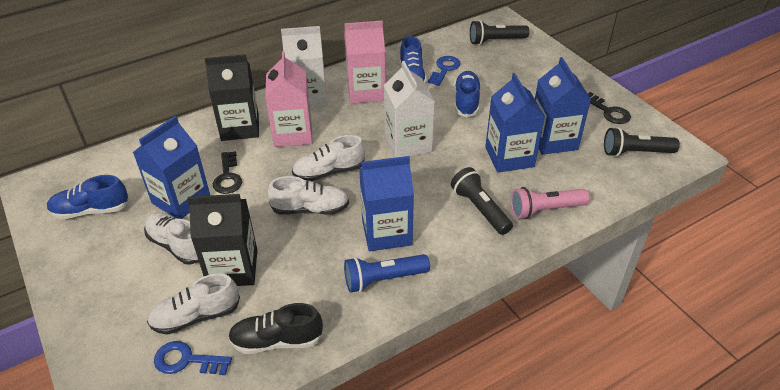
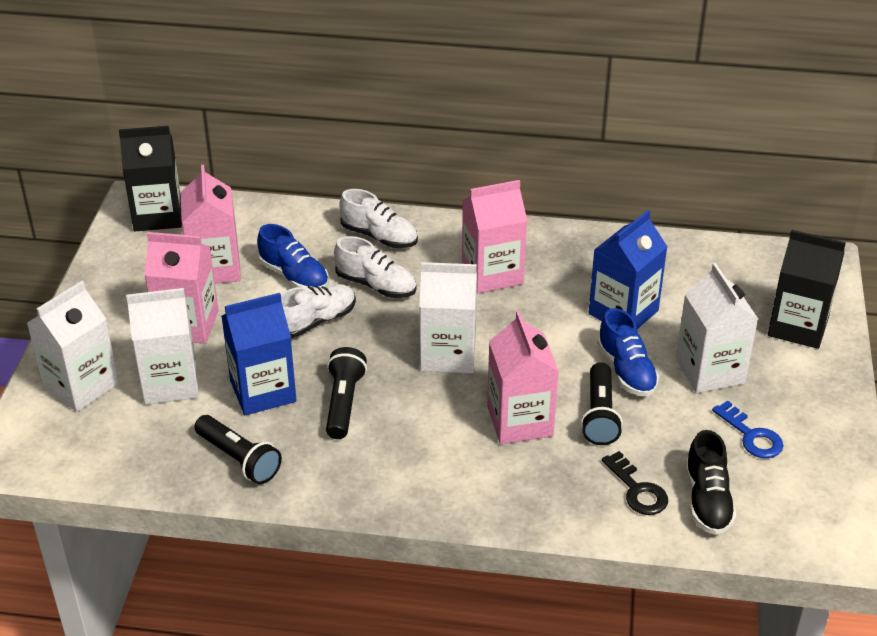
black key: [213,151,242,194] [588,92,631,124] = 2 -> [602,451,668,515] = 1
blue carton: [133,116,210,219] [359,156,414,251] [485,73,545,173] [535,57,591,155] = 4 -> [221,293,296,415] [589,210,667,329] = 2
blue flashlight: [344,254,430,293] = 1 -> none = 0
blue key: [154,341,232,375] [428,56,460,86] = 2 -> [712,400,784,458] = 1
blue shoe: [47,175,130,219] [400,36,427,84] [454,71,481,117] = 3 -> [257,224,329,288] [597,308,659,397] = 2
pink carton: [265,51,312,147] [344,21,386,104] = 2 -> [144,232,219,344] [181,165,241,284] [462,180,527,293] [487,311,559,444] = 4
pink flashlight: [511,187,590,219] = 1 -> none = 0
white carton: [281,26,327,108] [384,61,435,158] = 2 -> [27,281,119,412] [126,288,199,405] [419,262,477,373] [676,263,758,393] = 4
white shoe: [144,212,199,265] [147,273,240,335] [268,176,349,215] [292,135,365,181] = 4 -> [281,284,356,338] [334,236,417,298] [339,189,418,248] = 3

